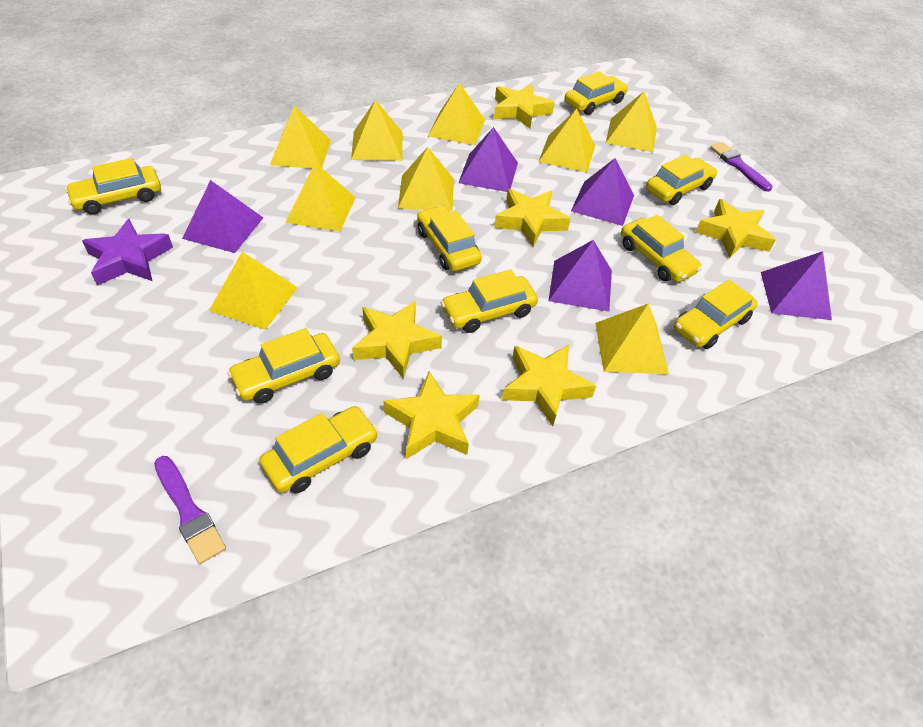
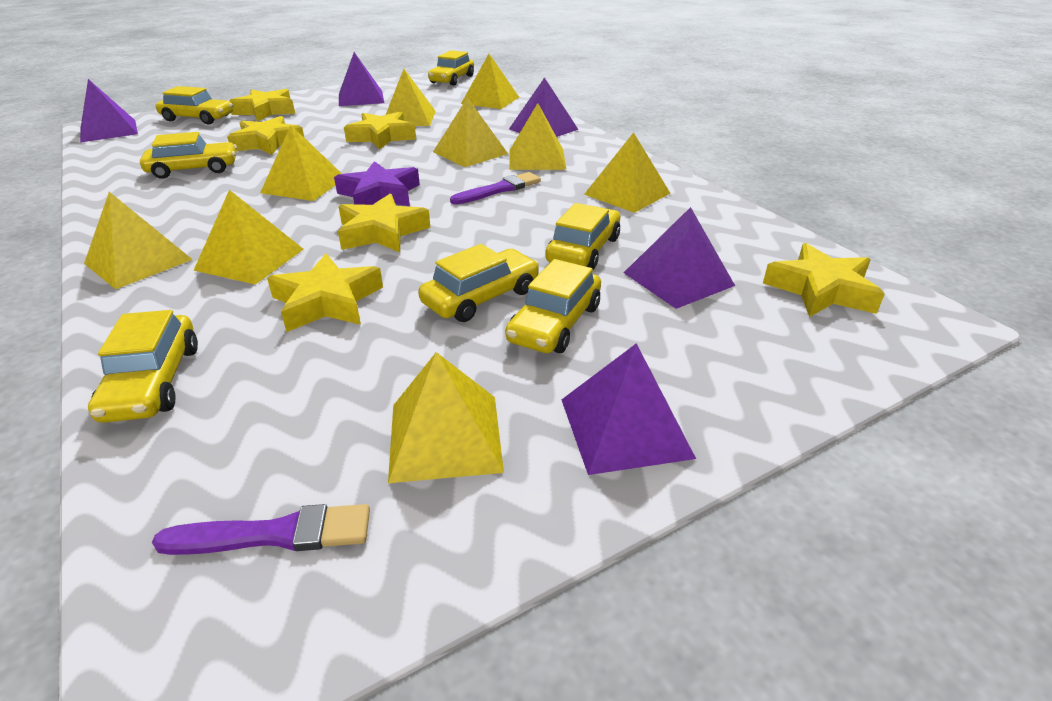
yellow car: [65,158,161,215] [227,328,340,404] [259,406,378,494] [417,205,482,271] [441,269,538,333] [564,71,628,115] [621,215,702,282] [646,155,717,205] [674,280,757,349] = 9 -> [88,310,198,423] [140,132,237,179] [156,86,233,125] [418,244,539,322] [428,50,474,86] [505,259,601,353] [545,203,620,270] = 7

